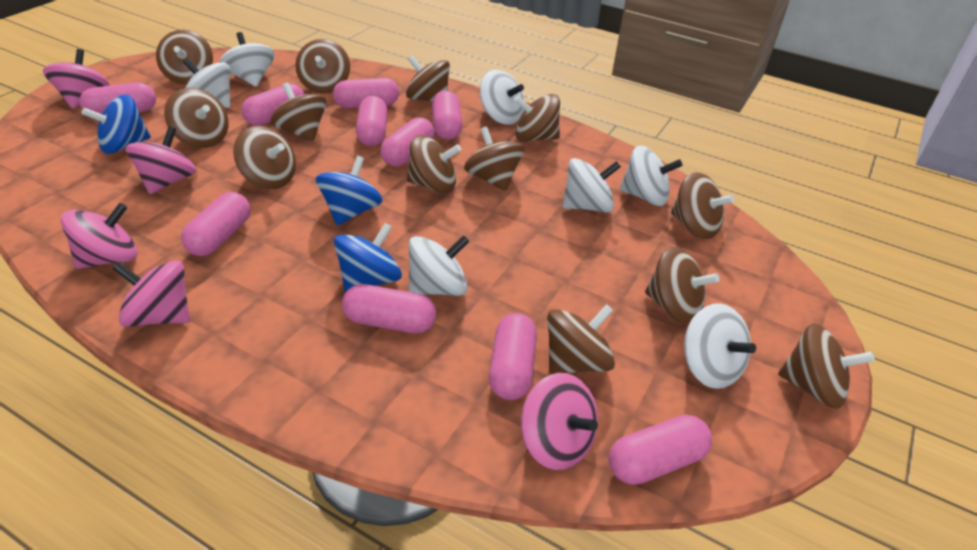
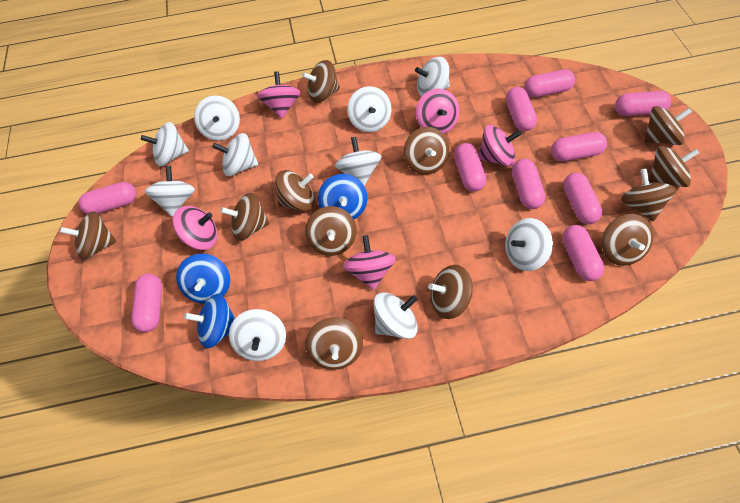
brown spinning top: [156,30,213,84] [164,88,229,148] [233,126,296,189] [270,83,327,141] [295,39,350,93] [406,55,450,101] [407,135,461,193] [464,126,525,191] [514,94,560,142] [547,304,615,374] [645,247,719,324] [671,172,734,239] [778,323,875,409] = 13 -> [60,211,117,260] [220,193,269,241] [275,170,315,211] [302,60,340,103] [305,206,356,256] [305,317,363,370] [404,127,449,175] [428,265,473,319] [602,214,653,266] [621,168,677,222] [644,106,692,145] [649,146,699,187] = 12
white spinning top: [183,58,230,108] [220,32,274,87] [408,235,469,296] [480,70,524,125] [562,158,621,213] [620,146,682,206] [684,303,756,389] = 7 -> [141,122,189,166] [145,166,195,217] [194,95,240,141] [213,133,258,176] [229,309,286,361] [335,137,381,186] [347,86,392,132] [373,292,418,339] [415,57,450,97] [505,218,553,271] = 10

